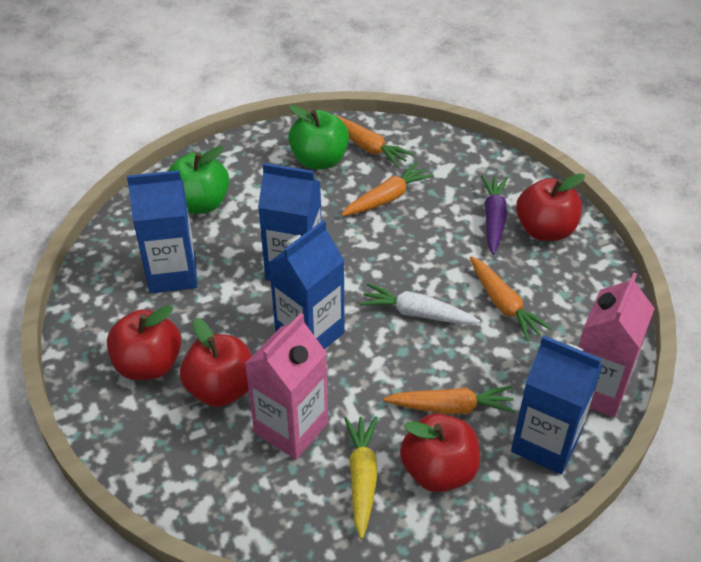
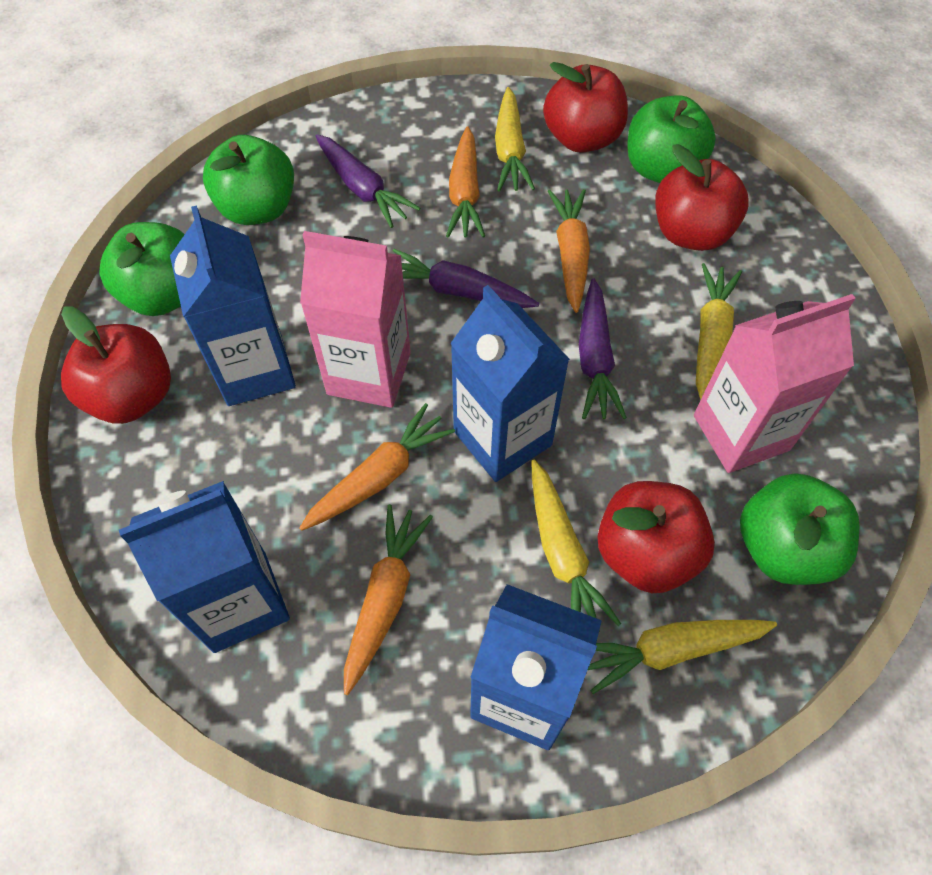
green apple: [168,146,230,214] [288,105,349,169] = 2 -> [99,222,185,316] [203,135,294,225] [627,95,716,183] [740,473,859,585] = 4
purple carrot: [481,175,508,255] = 1 -> [316,134,420,228] [393,249,539,308] [579,278,627,419] = 3
white carrot: [360,283,480,325] = 1 -> none = 0
yellow carrot: [344,416,378,539] = 1 -> [495,87,535,192] [532,459,621,632] [588,620,777,694] [696,263,742,400] = 4

